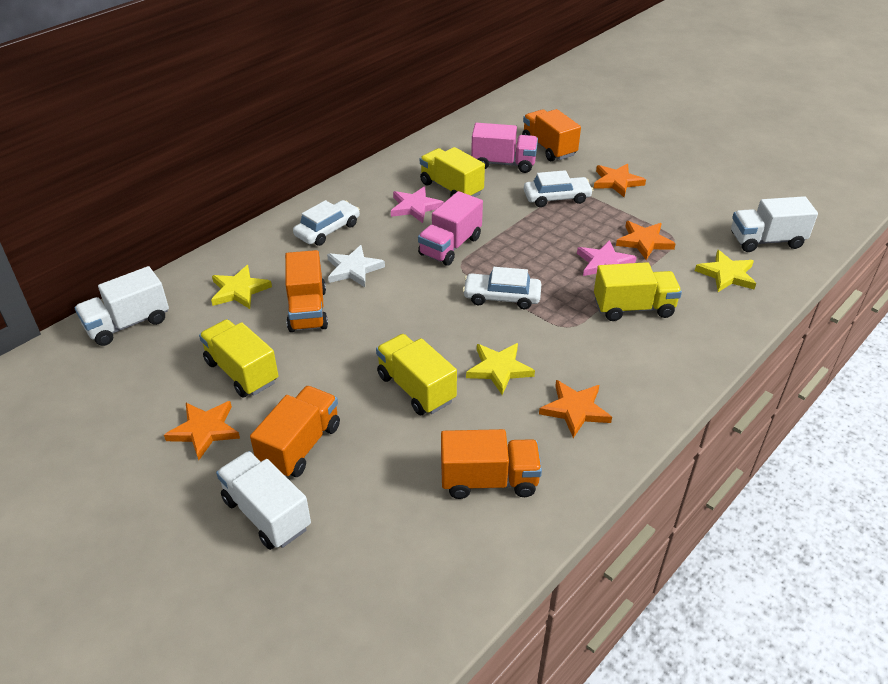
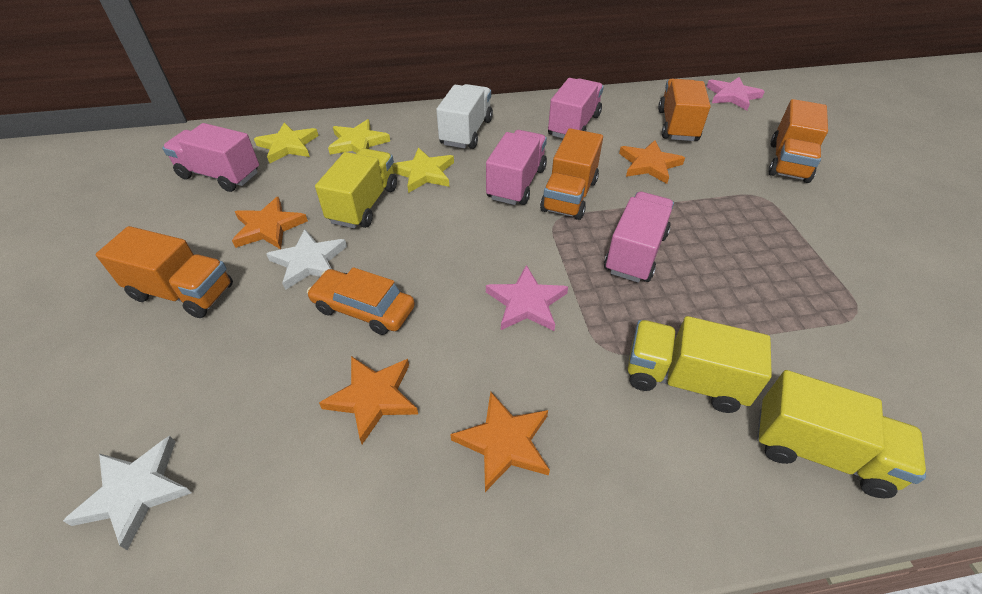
orange car: none = 0 -> [307,267,415,335] = 1
pink truck: [418,191,483,266] [471,123,538,173] = 2 -> [162,123,259,192] [486,130,547,205] [548,78,604,138] [604,192,674,283] = 4
white car: [293,200,360,246] [463,267,541,309] [524,170,594,207] = 3 -> none = 0
white star: [327,245,385,287] = 1 -> [63,436,192,550] [266,229,347,290] = 2
white truck: [74,266,169,346] [216,451,311,550] [731,196,818,252] = 3 -> [436,84,493,149] = 1
yellow truck: [199,319,278,397] [376,334,457,415] [420,147,485,197] [594,262,682,321] = 4 -> [315,148,397,228] [628,316,772,413] [757,370,926,498] = 3

